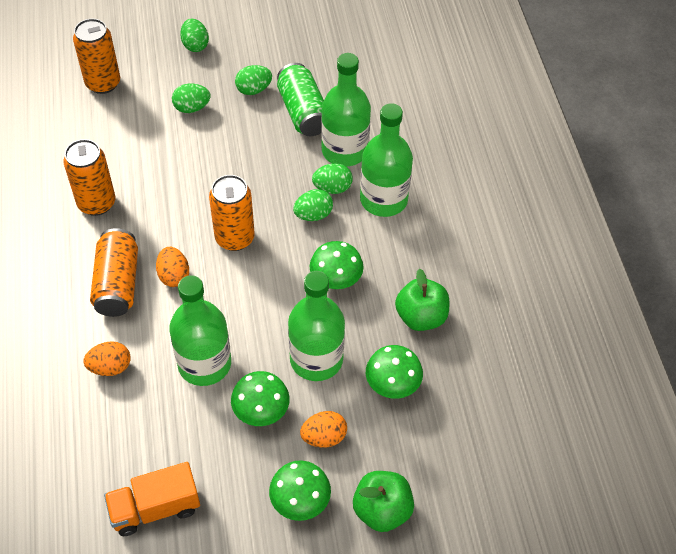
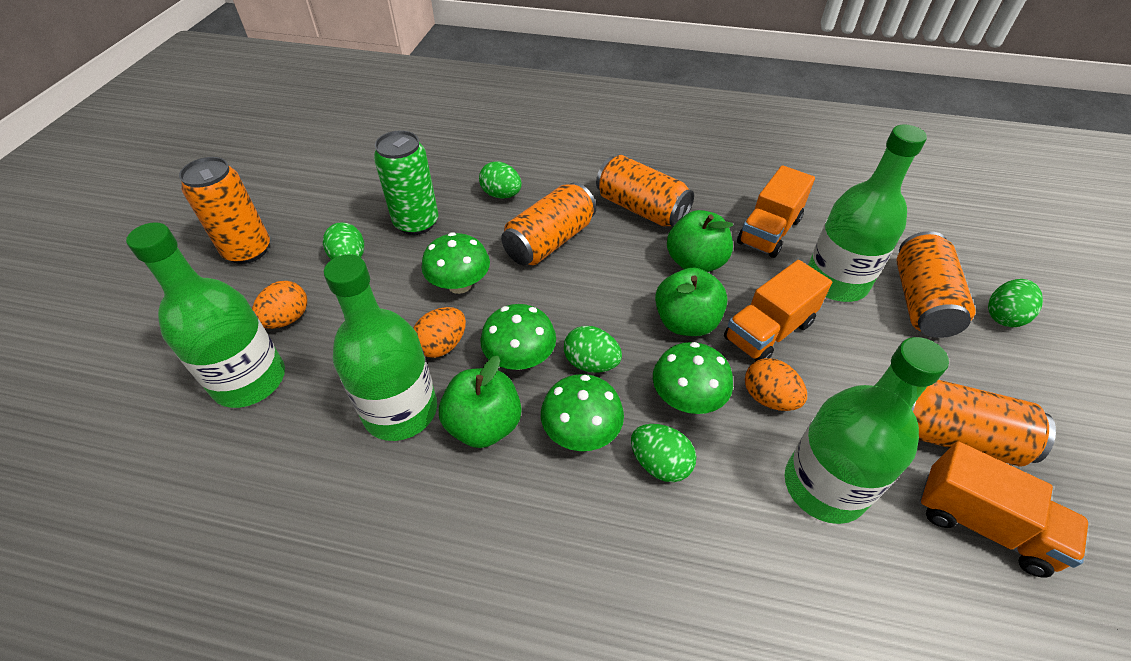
green apple: [353,471,414,532] [395,268,449,331] = 2 -> [439,356,521,448] [655,268,728,336] [667,210,733,272] = 3
orange can: [63,139,115,216] [73,18,120,94] [90,228,138,317] [209,175,255,251] = 4 -> [179,157,270,264] [501,182,596,265] [596,155,694,227] [897,231,975,338] [912,380,1056,467] = 5
orange truck: [104,462,200,536] = 1 -> [724,260,832,361] [737,165,815,258] [920,441,1088,578] = 3

